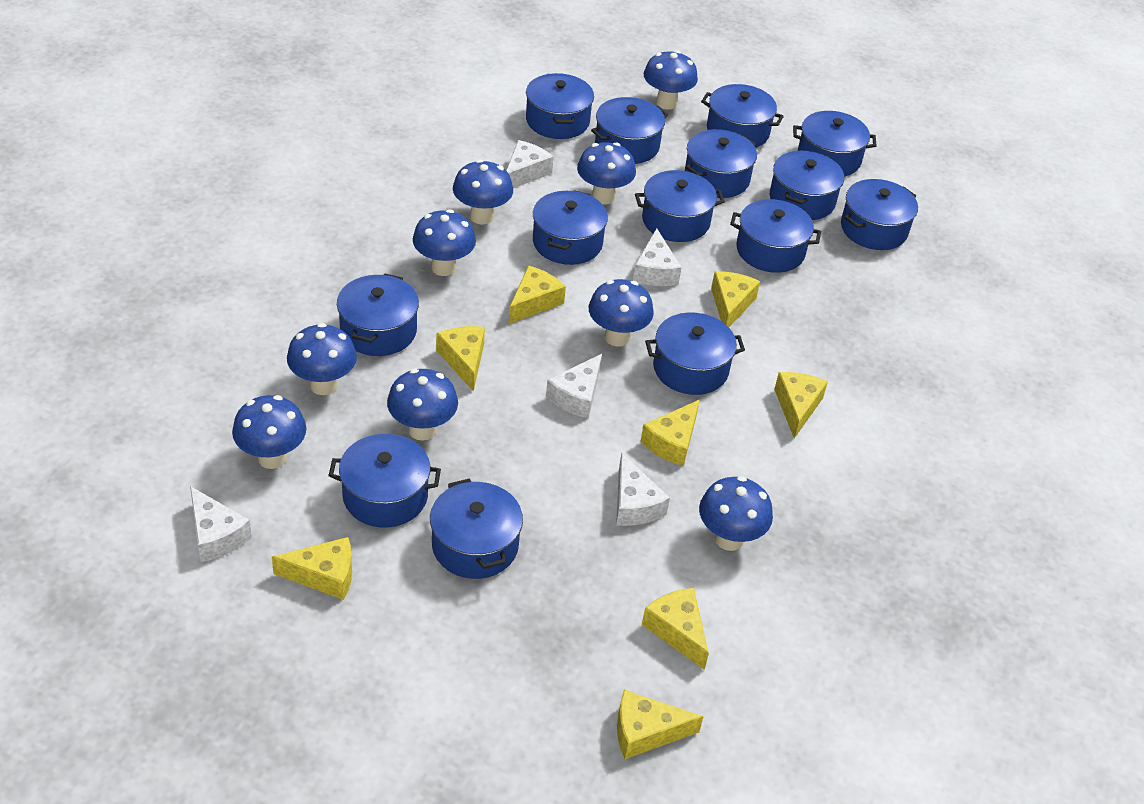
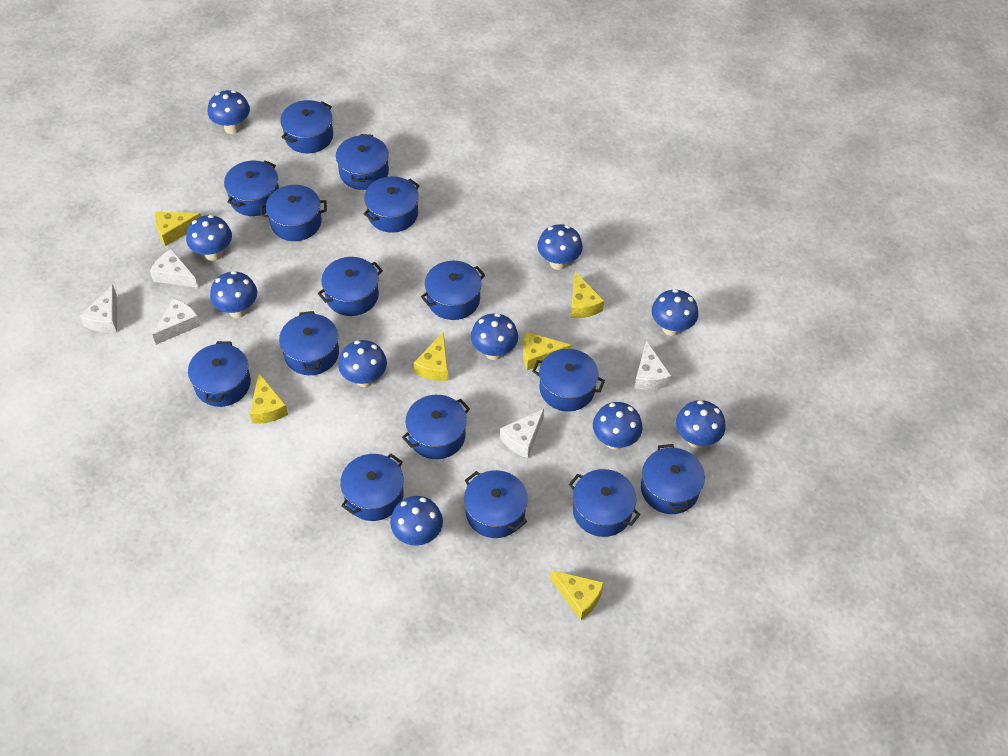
blue mushroom: [232,395,306,469] [287,323,357,395] [387,369,458,441] [413,209,476,276] [453,159,513,225] [577,142,636,204] [589,279,654,347] [644,50,698,110] [699,476,773,551] = 9 -> [186,215,232,261] [208,90,250,134] [210,271,257,318] [338,340,387,387] [390,496,443,546] [471,313,518,360] [537,224,583,270] [593,402,643,450] [651,289,698,336] [676,400,726,448] = 10
blue pot: [328,434,441,528] [337,273,419,356] [430,479,523,579] [526,73,594,139] [533,190,608,265] [591,97,668,164] [635,170,725,242] [645,312,745,395] [685,129,757,198] [701,84,784,148] [730,199,821,273] [770,151,844,220] [793,111,877,177] [841,179,918,250] = 14 -> [188,341,251,407] [224,160,279,216] [260,185,327,241] [279,311,339,375] [280,100,333,153] [318,257,383,316] [336,134,389,190] [340,454,404,521] [364,176,420,233] [402,395,470,459] [421,261,485,320] [464,470,528,538] [532,349,605,412] [569,469,641,537] [641,444,705,514] = 15
yellow cheese: [272,537,352,600] [436,326,485,391] [509,266,566,324] [617,689,704,759] [641,400,700,466] [642,588,709,670] [711,271,760,327] [774,372,828,438] = 8 -> [155,212,201,246] [250,373,288,424] [414,332,448,381] [523,332,572,370] [550,570,604,620] [571,272,604,318] = 6

